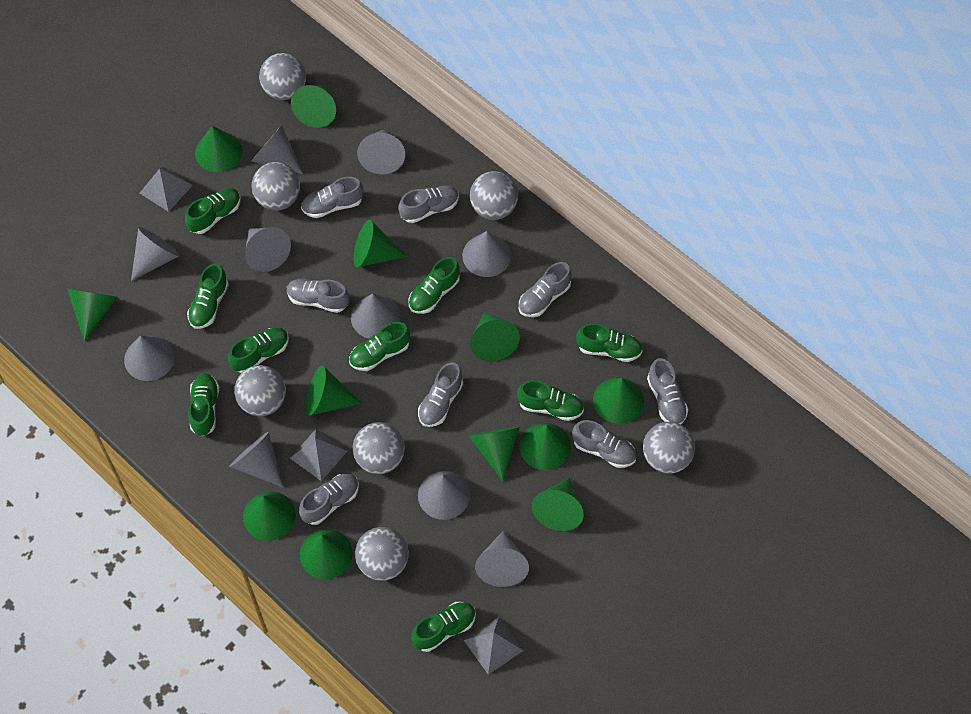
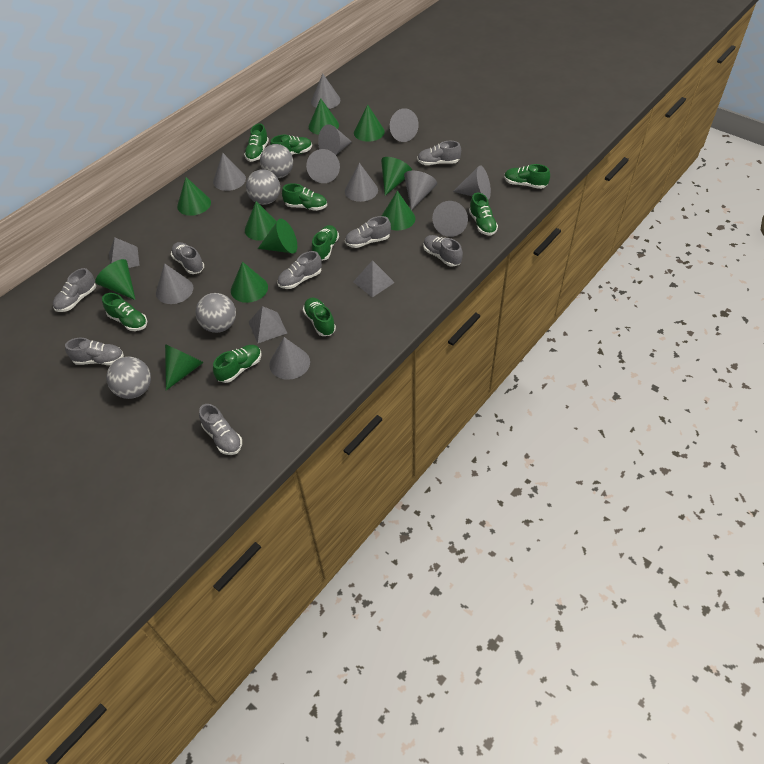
green cone: [67,289,117,342] [195,126,243,172] [243,491,296,541] [291,85,336,128] [300,529,353,579] [306,366,363,415] [354,220,408,267] [469,426,519,482] [470,312,520,361] [519,423,571,470] [532,478,584,531] [593,377,644,423] = 12 -> [95,259,136,300] [165,344,204,390] [177,177,211,216] [231,262,268,303] [245,201,277,241] [258,219,297,253] [309,98,339,135] [354,104,385,142] [381,157,412,196] [382,191,416,231] = 10
grey ball: [234,365,286,416] [252,162,300,211] [259,53,306,100] [353,422,405,474] [355,527,409,581] [470,171,518,220] [643,422,695,474] = 7 -> [106,357,151,399] [195,293,236,333] [246,169,280,205] [260,144,293,178] = 4
grey cone: [124,336,175,381] [131,227,180,281] [229,432,284,488] [245,227,291,272] [252,125,303,174] [351,294,401,339] [357,130,405,174] [418,471,470,520] [462,231,511,277] [475,531,529,587] = 10 -> [156,263,193,304] [213,153,246,191] [269,337,310,380] [306,149,340,183] [311,74,341,109] [318,124,352,155] [345,163,378,202] [390,108,419,142] [404,171,437,210] [432,201,468,237] [453,165,491,200] = 11

